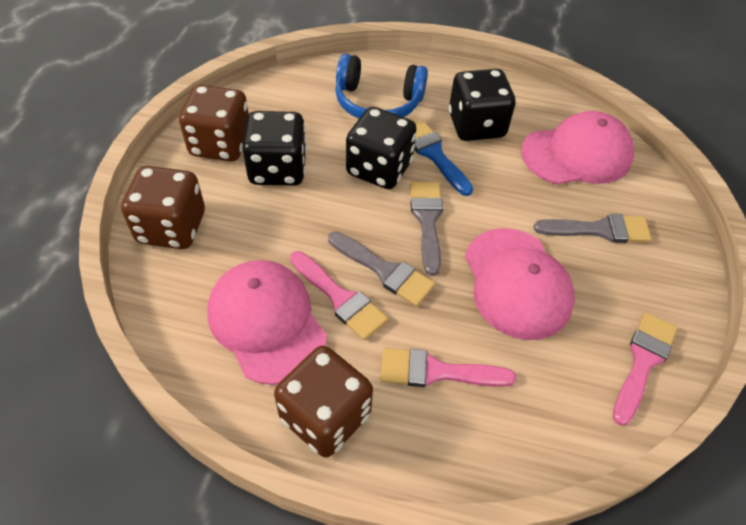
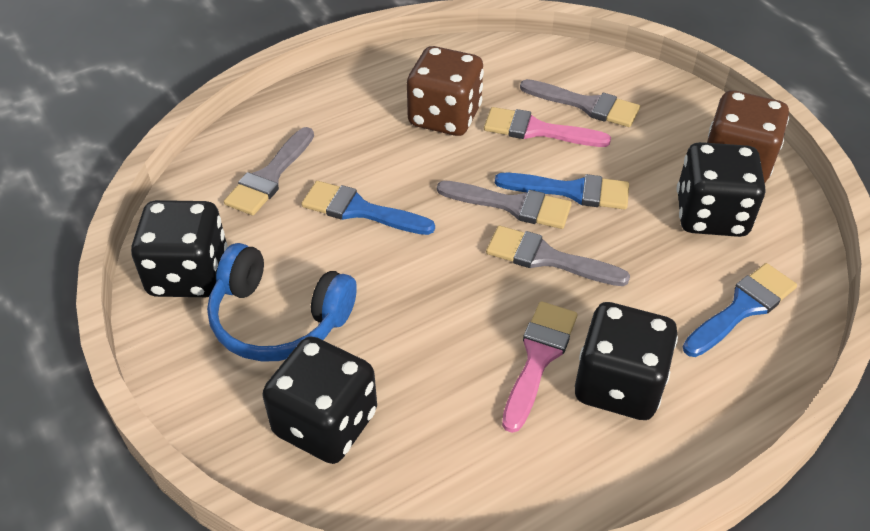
black dice: [242,111,307,186] [346,107,417,189] [449,69,516,141] = 3 -> [131,200,228,297] [262,336,377,464] [575,302,678,420] [677,142,765,237] = 4
blue brush: [414,120,473,196] = 1 -> [301,181,435,235] [495,173,629,210] [683,263,797,357] = 3
brown dice: [121,166,205,249] [179,85,249,161] [274,346,373,458] = 3 -> [407,46,484,136] [707,90,789,183] = 2
grey brush: [328,231,435,307] [410,182,443,276] [533,214,652,243] = 3 -> [224,127,314,215] [437,181,572,229] [486,226,630,286] [520,79,640,127] = 4
pink brush: [290,251,388,340] [380,348,516,387] [612,312,678,426] = 3 -> [484,107,611,147] [502,301,578,433] = 2
pink cap: [207,260,327,385] [465,228,575,340] [521,111,634,184] = 3 -> none = 0

